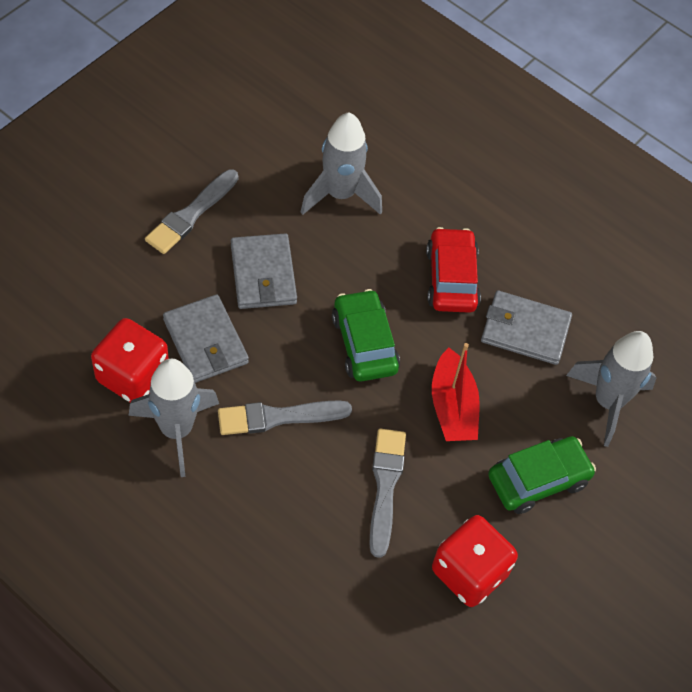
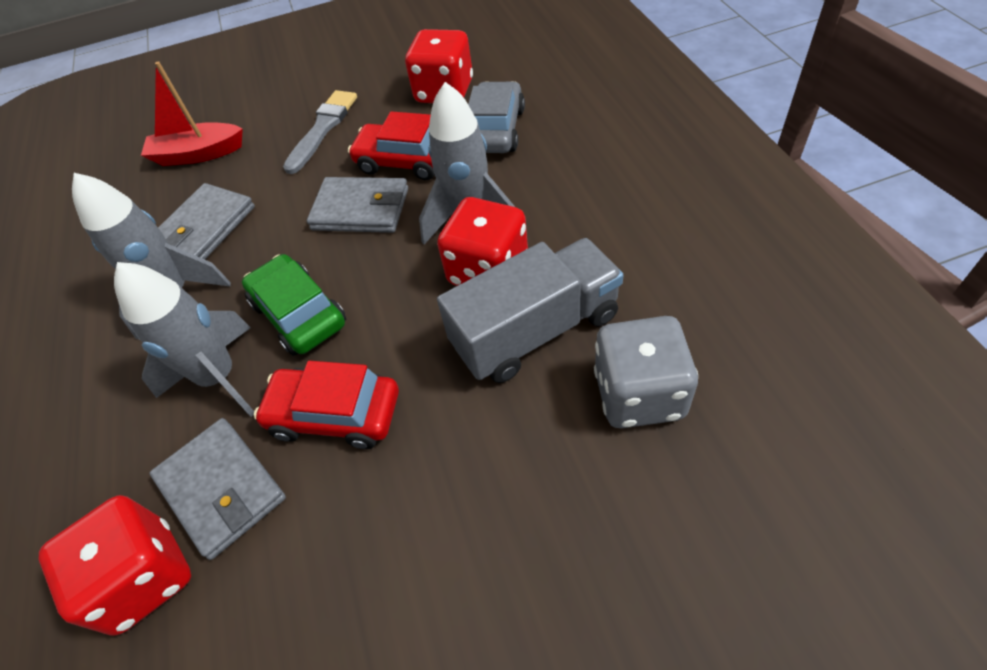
green car: [332,289,400,382] [488,436,596,514] = 2 -> [242,254,346,356] = 1
grey brush: [145,169,238,254] [218,400,352,435] [369,428,406,558] = 3 -> [283,90,357,174] = 1
grey car: none = 0 -> [468,81,525,153] = 1
grey dice: none = 0 -> [594,316,698,429] = 1
grey truck: none = 0 -> [437,238,623,383] = 1
red car: [426,227,481,313] = 1 -> [254,361,399,449] [348,111,435,180] = 2
red dice: [91,318,169,403] [432,515,518,607] = 2 -> [39,495,191,636] [405,29,473,103] [437,197,528,286] = 3

